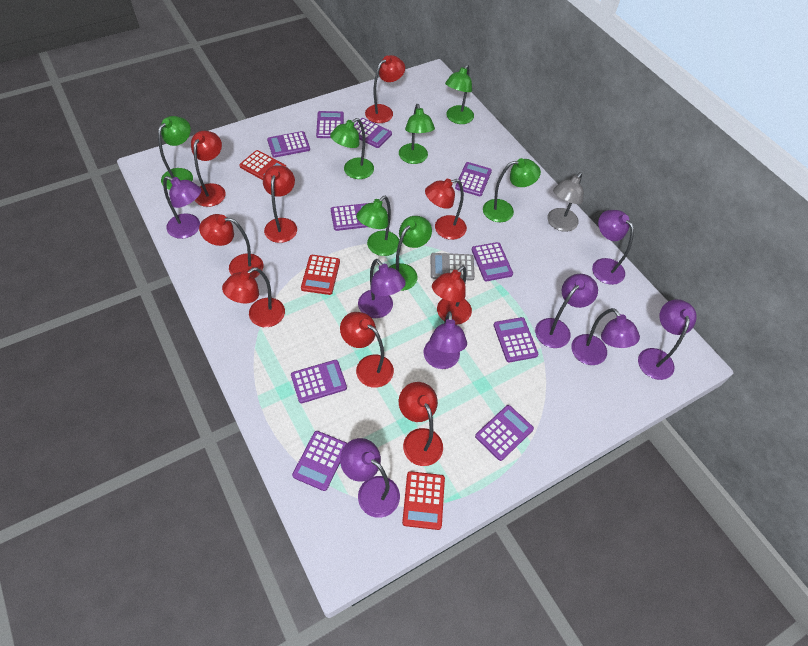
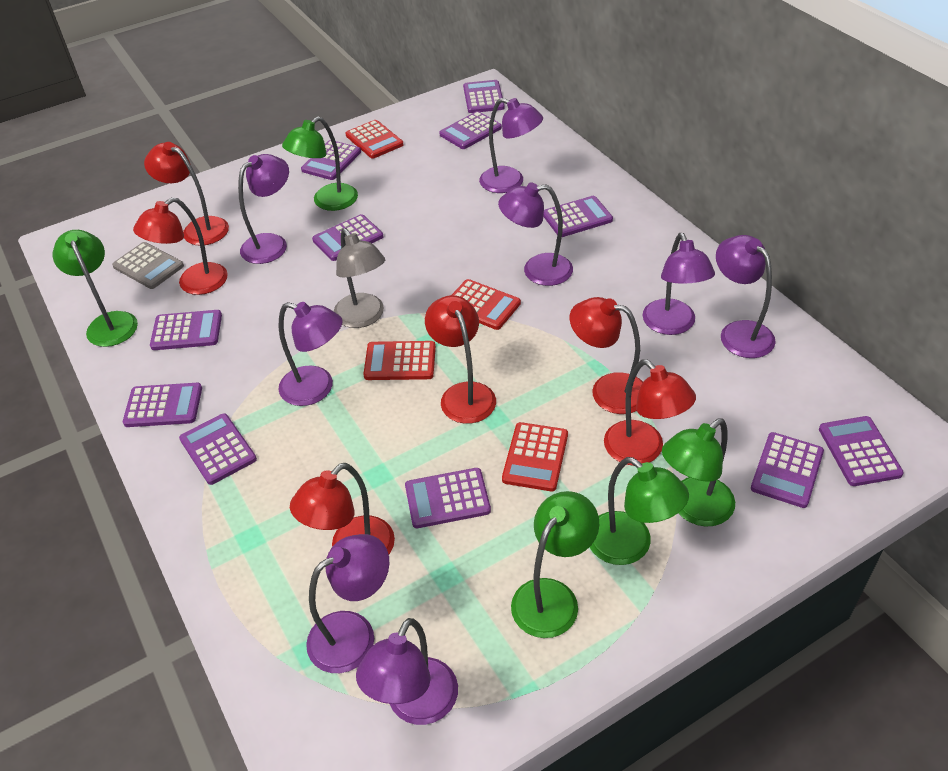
green lamp: [158,116,193,190] [330,118,374,179] [356,196,399,256] [389,216,432,291] [399,104,435,164] [445,64,474,124] [483,158,541,222] = 7 -> [53,230,138,347] [282,117,358,211] [511,491,599,638] [590,457,689,565] [662,418,735,527] = 5
purple calculator: [267,131,310,158] [291,360,347,403] [292,431,347,491] [316,111,344,138] [331,203,368,231] [354,118,392,148] [455,162,492,196] [472,242,513,281] [475,405,534,461] [494,317,538,362] = 10 -> [123,383,202,427] [150,310,222,350] [179,413,257,485] [301,140,361,180] [312,214,383,261] [405,468,491,528] [439,111,502,149] [463,80,505,113] [543,196,613,237] [751,432,824,508] [819,416,904,486] = 11
red calculator: [239,150,286,180] [301,255,340,295] [402,471,445,530] = 3 -> [346,120,404,159] [363,341,436,380] [452,279,521,330] [502,422,568,491] = 4
red lamp: [191,131,226,207] [199,214,264,278] [222,267,285,327] [263,165,297,243] [340,312,394,388] [365,55,405,123] [399,382,443,466] [425,179,467,240] [432,266,472,325] = 9 -> [133,197,228,295] [144,142,229,245] [290,463,395,554] [425,295,496,424] [569,297,643,414] [604,359,696,466] = 6

